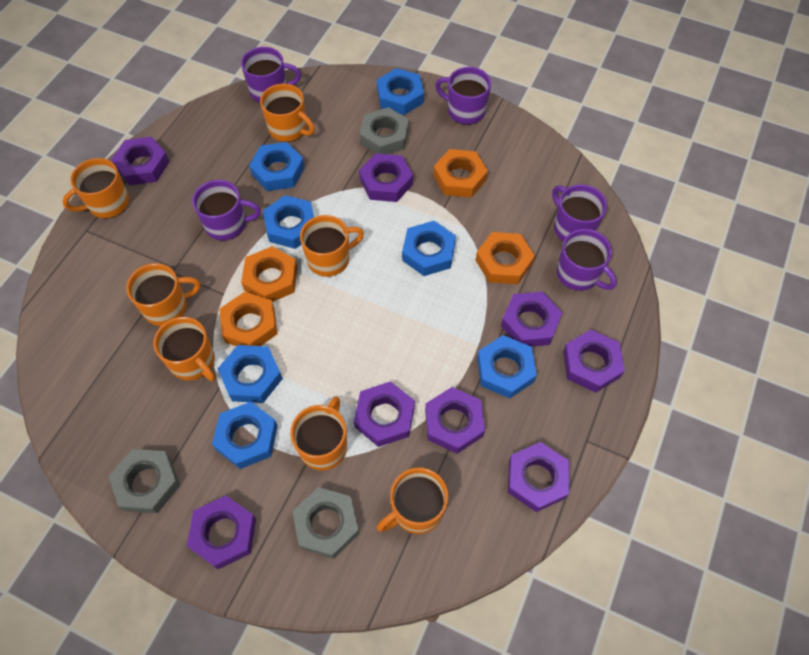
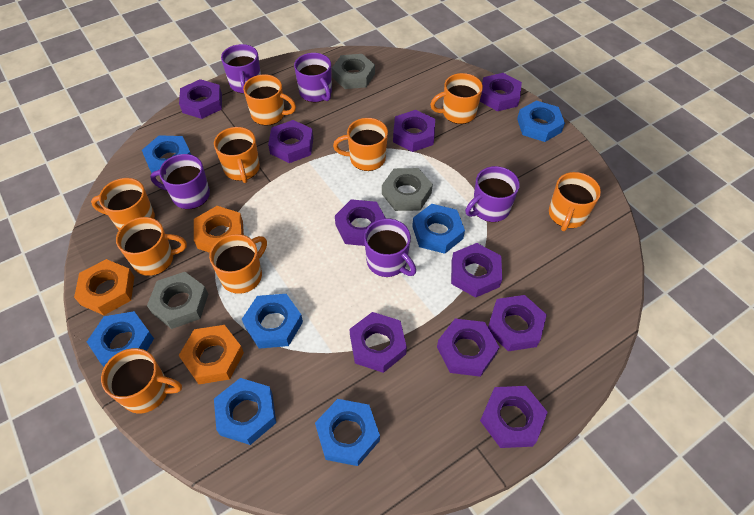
orange mug: [62,158,129,219] [126,263,201,326] [153,317,215,381] [260,84,315,142] [290,397,347,470] [300,215,364,277] [377,468,448,534] = 7 -> [91,178,155,230] [101,348,182,413] [116,217,187,276] [209,234,267,294] [214,127,260,183] [243,74,296,126] [333,118,388,171] [430,73,483,124] [549,172,601,231] = 9
orange nut: [220,292,277,346] [241,246,298,302] [433,149,488,198] [476,232,535,284] = 4 -> [74,259,134,315] [178,325,244,384] [194,206,244,253] = 3
purple nut: [111,137,169,185] [187,496,256,569] [354,381,415,447] [359,153,413,202] [425,387,485,454] [501,292,562,347] [508,442,569,512] [563,330,625,393] = 8 -> [179,79,222,119] [268,120,313,163] [335,199,385,246] [349,312,407,373] [393,110,435,152] [437,319,499,377] [451,243,502,298] [480,73,522,111] [480,386,548,448] [488,295,547,351] = 10

